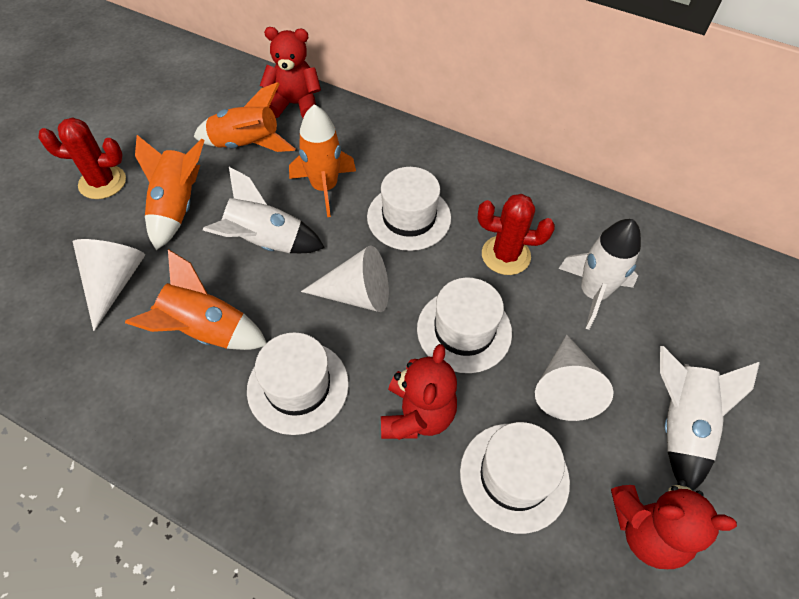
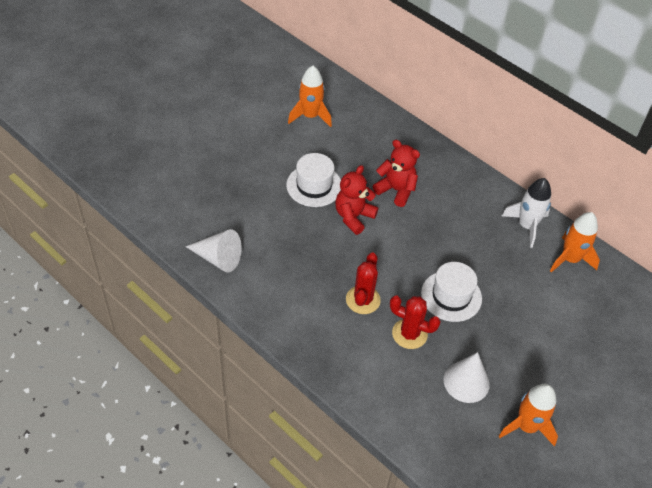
orange rocket: [125,249,267,350] [135,135,204,250] [194,82,295,152] [289,104,356,217] = 4 -> [288,66,332,127] [499,384,558,446] [550,212,600,273] = 3
red teddy bear: [260,27,321,118] [381,344,457,440] [611,479,737,569] = 3 -> [335,165,378,235] [373,140,420,207] = 2
white cone: [73,239,145,331] [301,245,389,312] [535,335,614,421] = 3 -> [185,229,242,273] [444,352,490,403] = 2
white hat: [247,332,349,435] [367,167,451,251] [417,277,512,373] [460,422,570,534] = 4 -> [286,153,341,207] [421,262,482,322] = 2
white rocket: [203,167,325,253] [558,219,641,330] [660,346,760,491] = 3 -> [502,178,551,248] = 1

